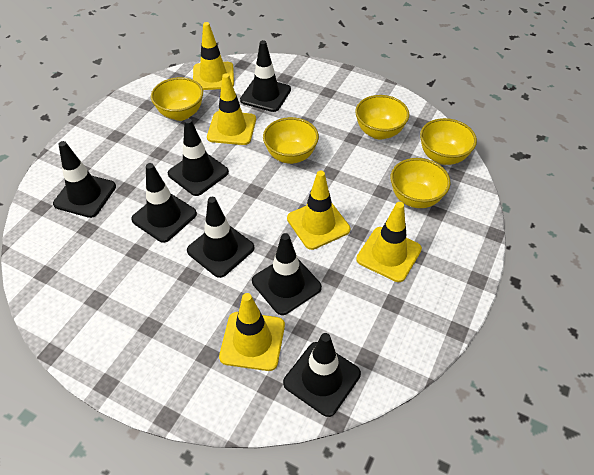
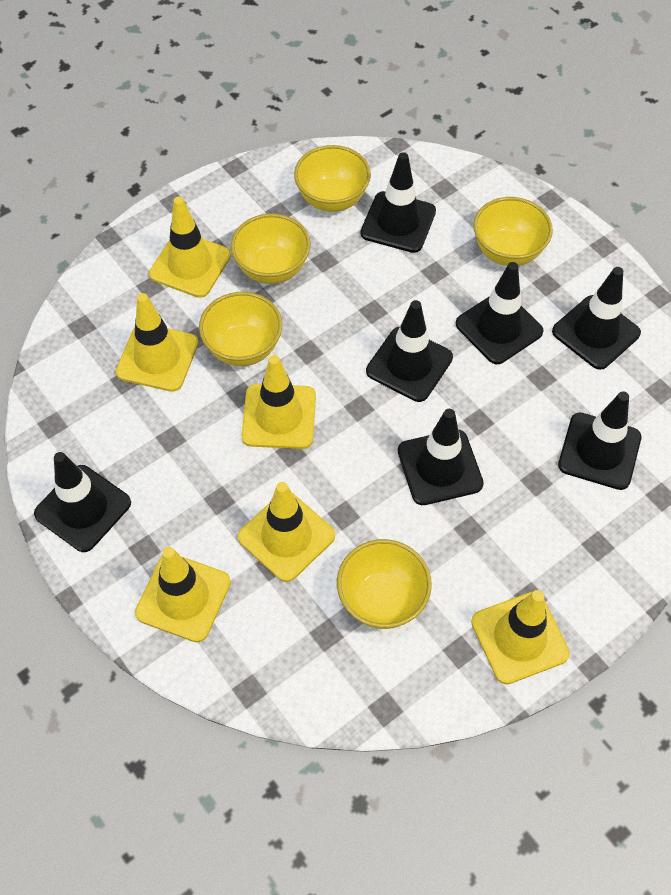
yellow traffic cone: [193,22,234,90] [207,73,256,145] [219,293,285,371] [287,171,350,250] [356,202,422,282] = 5 -> [116,293,199,392] [135,547,231,642] [149,197,231,298] [238,482,335,582] [242,355,316,449] [471,590,570,684] = 6

